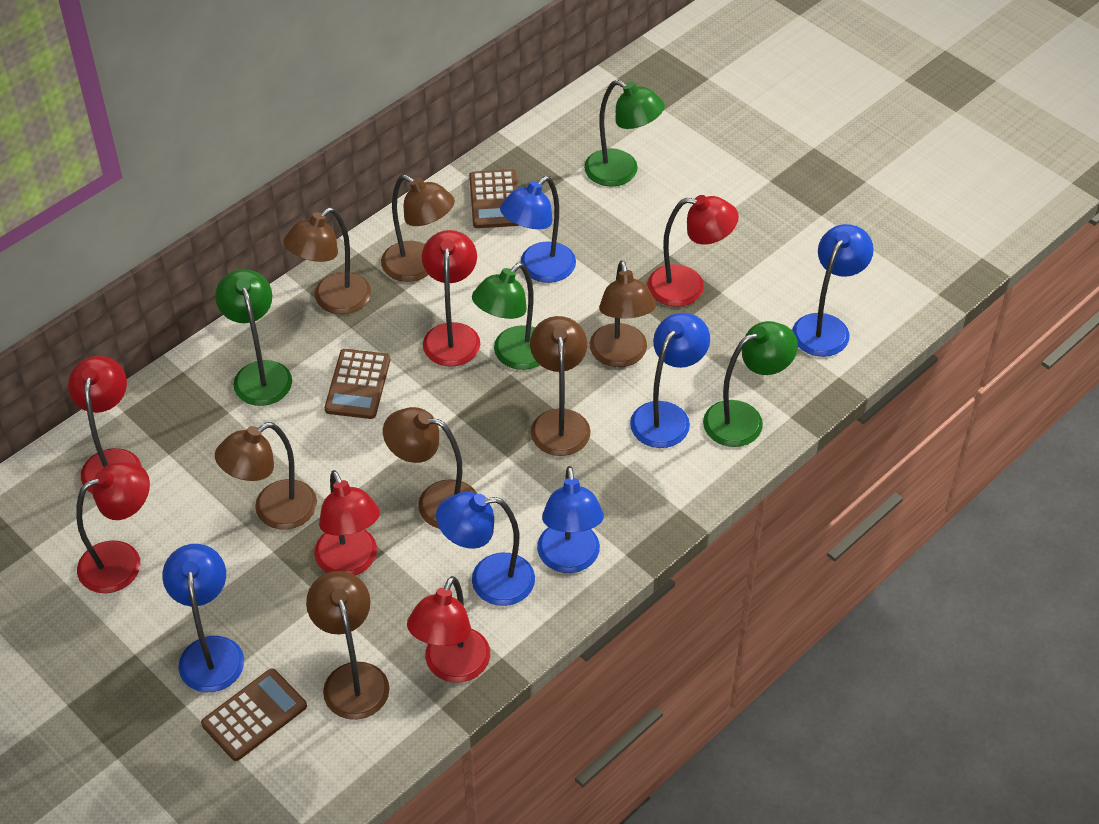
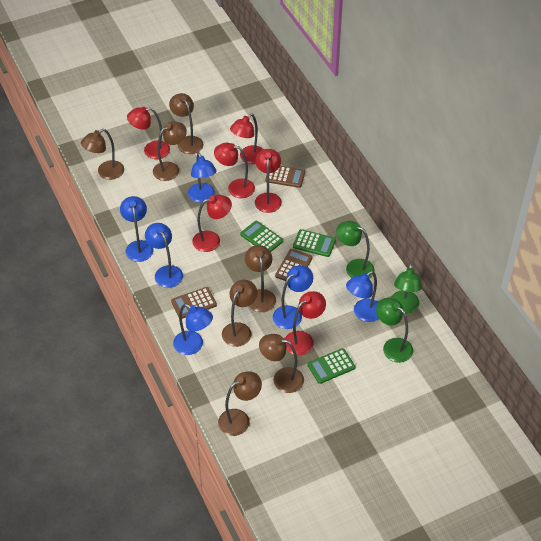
green calculator: none = 0 -> [240,221,283,252] [293,229,336,257] [307,348,356,384] = 3
green lamp: [215,269,292,406] [472,263,539,370] [584,80,665,187] [703,321,798,447] = 4 -> [336,221,375,279] [376,298,413,363] [391,262,422,314] = 3

